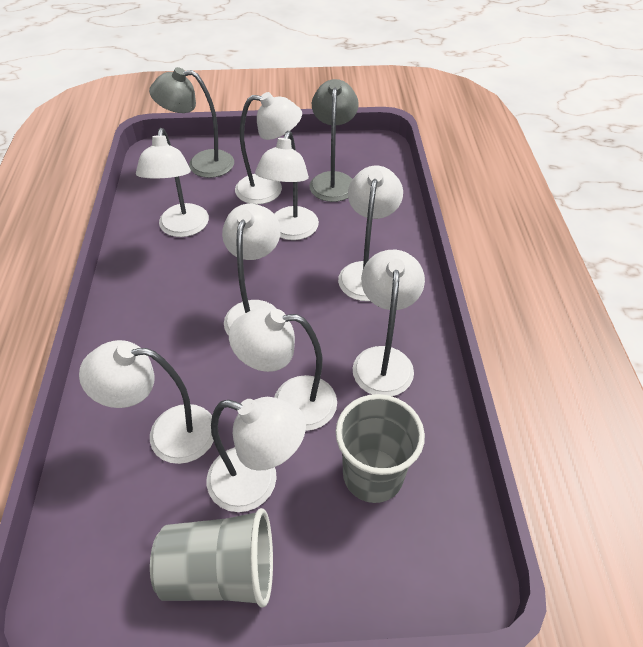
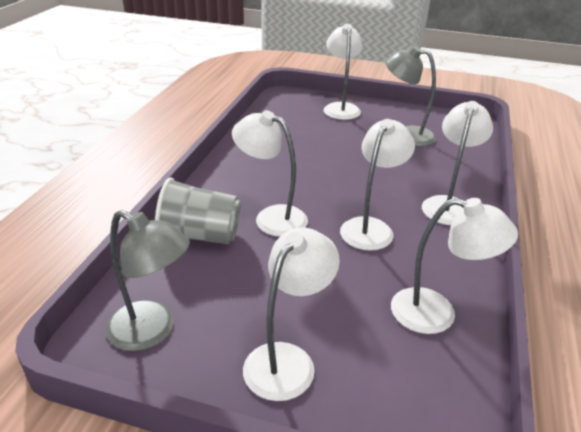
grey cup: [150,508,273,607] [336,394,425,503] = 2 -> [155,177,241,244] = 1
white lamp: [79,340,214,464] [136,128,209,237] [207,397,306,512] [222,204,281,336] [229,308,337,431] [235,92,302,204] [255,131,319,240] [338,166,403,301] [353,250,425,396] = 9 -> [232,110,308,237] [243,228,340,401] [324,24,362,120] [340,119,415,251] [391,198,518,334] [422,101,493,225] = 6

